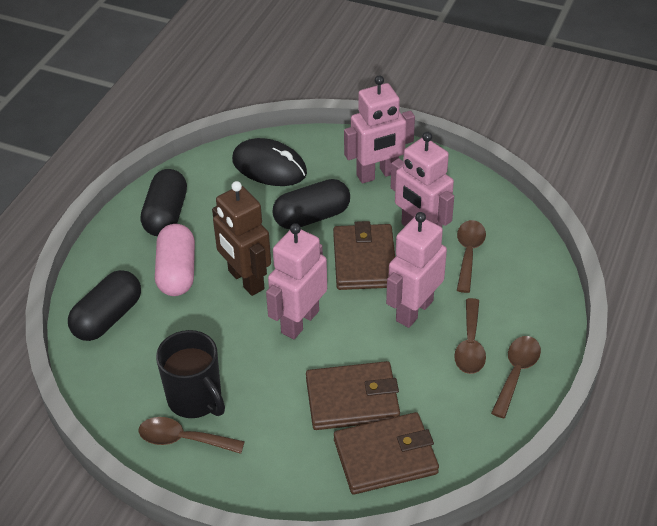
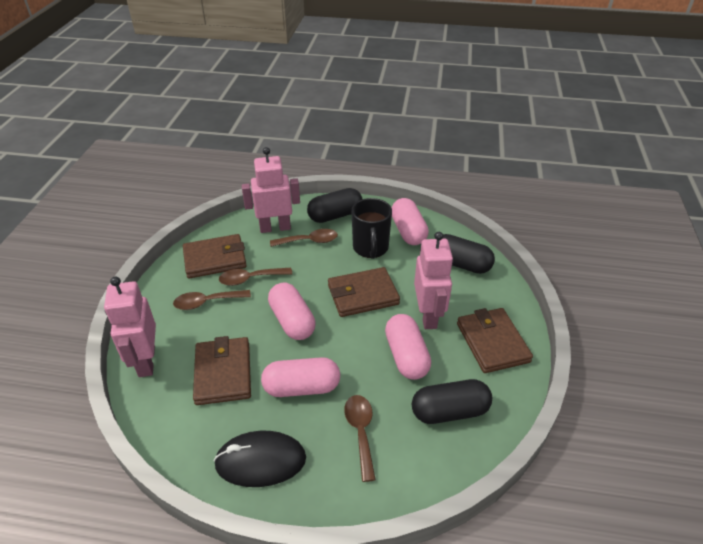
brown robot: [212,181,271,296] = 1 -> none = 0
brown wallet: [306,361,400,430] [333,221,395,290] [334,412,439,494] = 3 -> [183,234,247,278] [193,336,251,405] [328,267,400,317] [457,308,533,373] = 4
pink capsule: [155,224,195,296] = 1 -> [261,357,340,397] [268,283,316,340] [385,314,431,380] [392,198,429,245] = 4
pink robot: [266,223,327,339] [344,75,415,184] [386,212,447,328] [391,132,454,227] = 4 -> [104,277,156,377] [242,147,300,233] [414,232,453,329] = 3

